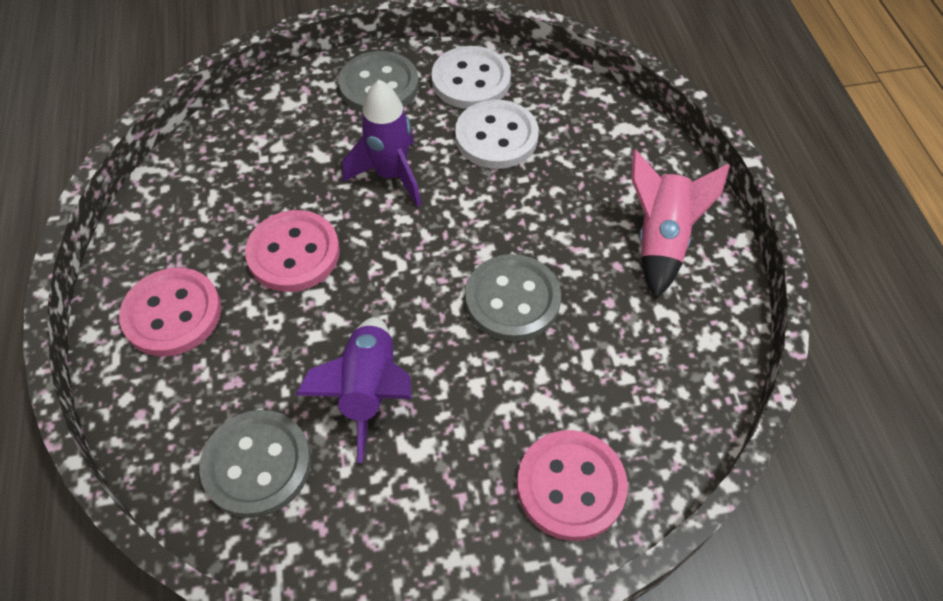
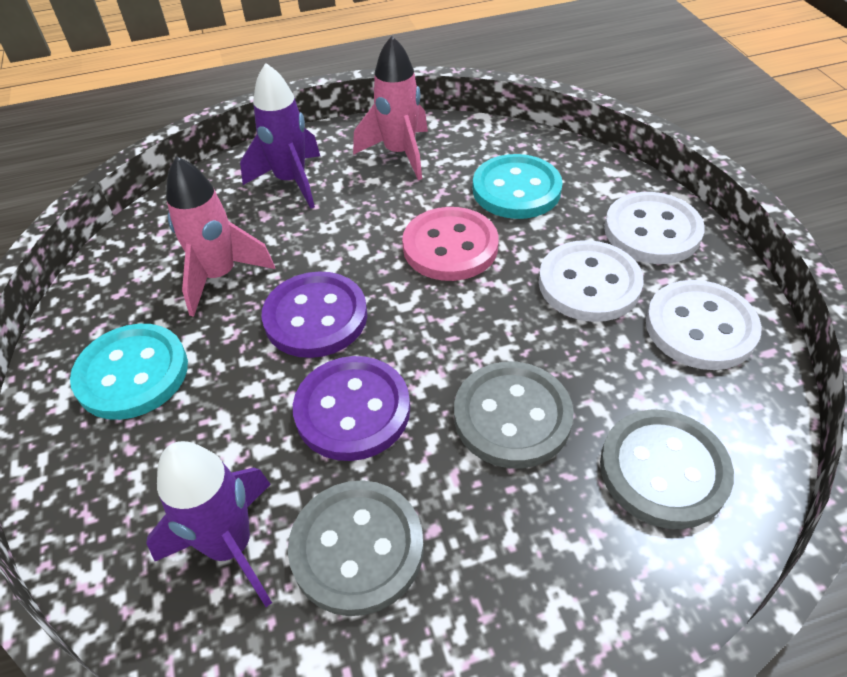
pink button: [119,268,221,356] [245,210,340,292] [517,430,628,541] = 3 -> [402,207,499,281] = 1
pink rocket: [631,149,730,298] = 1 -> [166,156,275,317] [353,36,428,180] = 2
purple button: none = 0 -> [262,271,367,358] [293,356,410,461] = 2
turquoise button: none = 0 -> [70,324,188,420] [473,154,563,219] = 2
white button: [431,46,511,109] [455,100,539,169] = 2 -> [539,240,643,322] [604,192,705,264] [646,280,762,370] = 3

